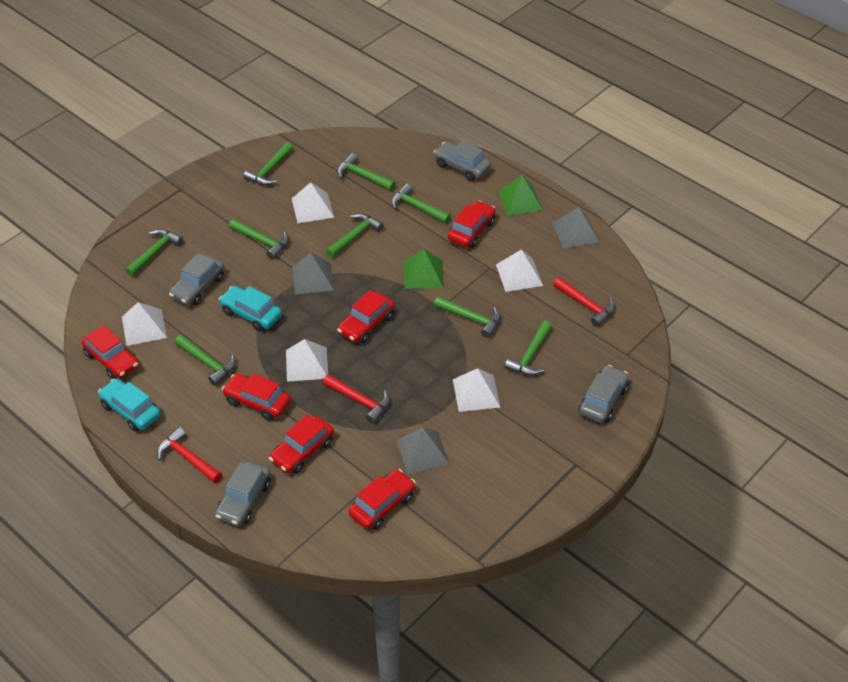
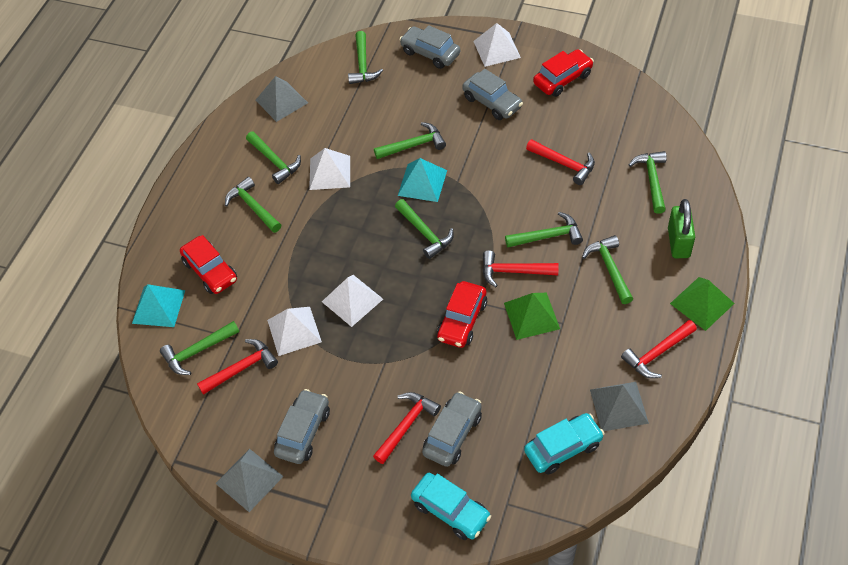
green padlock: none = 0 -> [668,199,695,258] = 1
red car: [81,325,139,379] [222,373,291,421] [269,414,334,474] [337,290,395,344] [348,469,416,530] [448,200,496,248] = 6 -> [180,235,237,294] [437,281,487,348] [533,49,594,97] = 3
red hammer: [157,427,222,483] [323,374,390,424] [553,277,615,327] = 3 -> [197,339,278,395] [373,392,441,464] [483,250,559,287] [526,139,595,185] [621,320,697,378] = 5
turquoise pyramid: none = 0 -> [132,284,185,327] [398,158,447,202] = 2
white pyramid: [122,302,167,346] [286,339,328,382] [292,182,334,223] [453,368,501,412] [496,250,543,292] = 5 -> [267,307,322,356] [309,148,350,190] [322,275,383,327] [473,23,521,67] = 4

